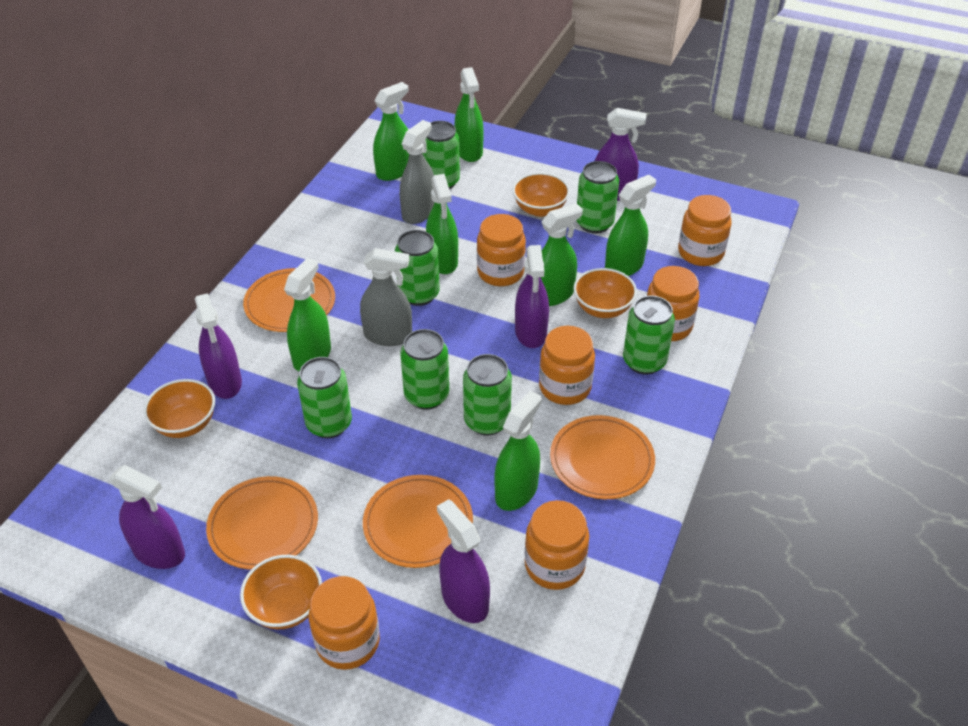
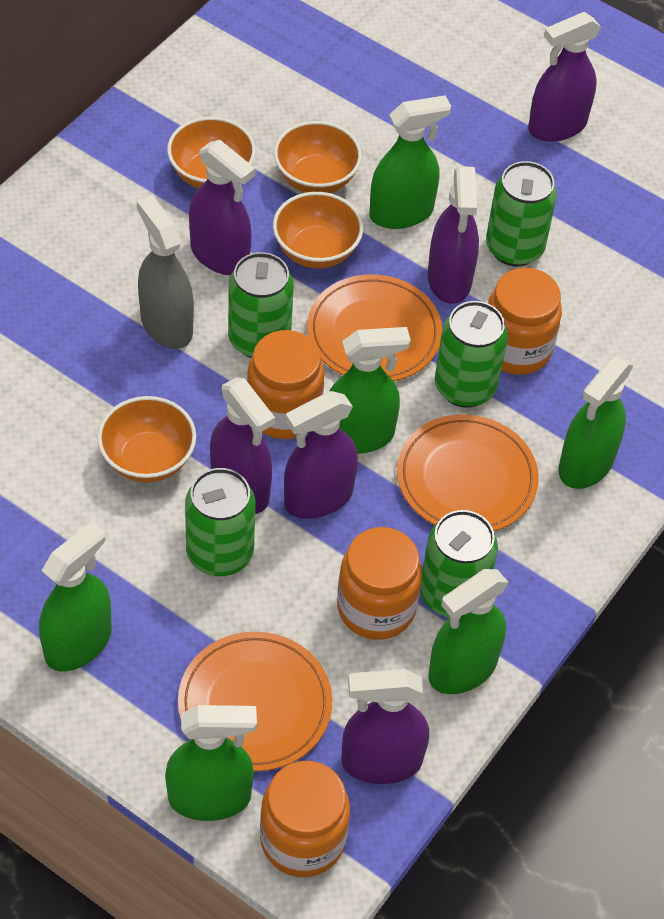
green can: [297,357,352,438] [395,230,440,306] [400,329,449,410] [422,121,460,190] [463,354,512,435] [576,161,619,234] [623,296,675,375] = 7 -> [185,468,255,576] [228,252,294,358] [420,510,498,618] [435,301,508,408] [486,161,557,267] = 5
green spray bottle: [284,258,331,372] [373,82,409,181] [426,174,458,274] [455,67,484,162] [495,391,542,511] [541,203,583,306] [605,175,656,276] = 7 -> [39,521,112,672] [165,705,257,821] [329,327,411,454] [369,95,451,229] [428,569,509,694] [559,356,633,489] = 6
grey spray bottle: [360,248,412,346] [400,120,434,224] = 2 -> [137,195,194,349] = 1
orange jar: [309,576,380,670] [477,214,526,286] [525,500,589,590] [539,326,595,405] [647,266,699,341] [678,195,732,266] = 6 -> [247,330,325,439] [260,761,350,877] [337,527,422,640] [488,268,562,375] = 4
orange plate: [206,476,318,570] [243,268,335,332] [363,475,473,568] [550,415,655,499] = 4 -> [178,631,332,772] [307,274,442,381] [397,414,539,531] = 3
purple spray bottle: [109,465,185,569] [195,293,242,399] [437,499,490,623] [515,245,549,348] [595,108,646,201] = 5 -> [189,140,255,275] [210,377,275,514] [284,391,358,519] [341,669,429,784] [428,166,479,304] [528,12,601,142] = 6

